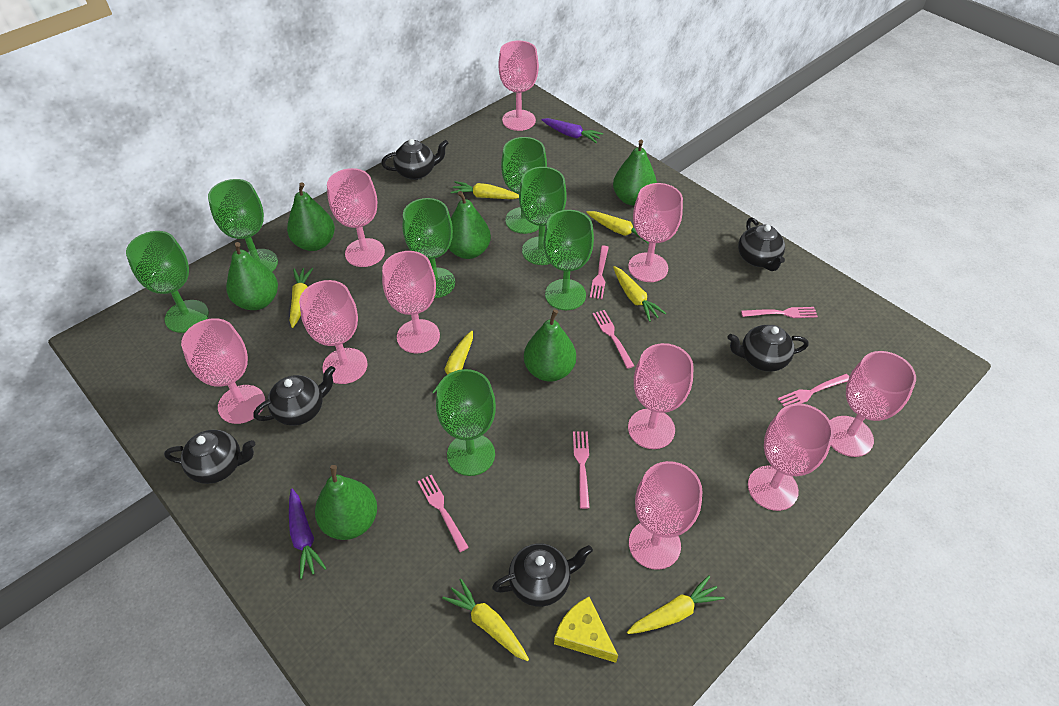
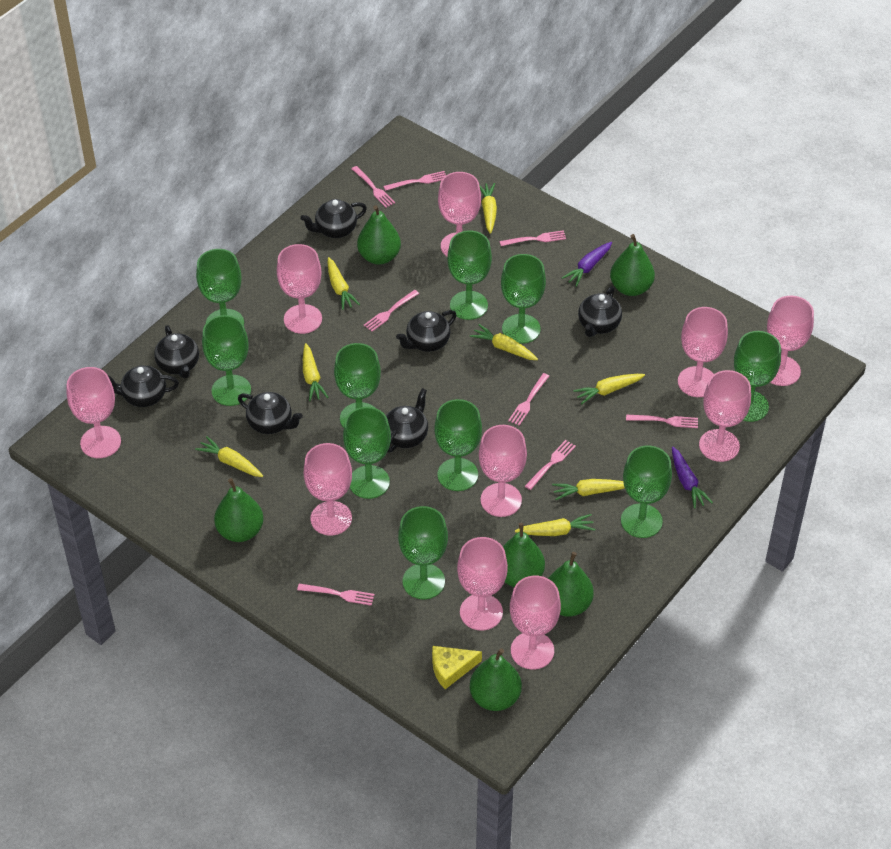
black teapot: [164,430,256,484] [253,366,336,425] [381,139,449,180] [492,544,593,607] [727,325,809,372] [738,217,785,271] = 6 -> [108,365,179,407] [154,325,199,378] [238,392,303,434] [300,199,367,238] [386,388,428,453] [396,310,457,352] [578,286,622,337] = 7
green goblet: [126,231,209,333] [208,179,278,272] [403,198,455,298] [436,369,496,476] [501,137,547,234] [519,167,566,265] [544,210,594,310] = 7 -> [196,249,244,325] [202,315,251,406] [334,343,381,428] [343,407,391,499] [398,506,448,599] [434,399,482,491] [447,230,492,320] [501,254,546,344] [621,446,672,538] [734,331,781,422] = 10
pink fork: [418,474,469,552] [573,431,590,509] [590,246,609,299] [592,310,634,369] [741,307,818,318] [778,374,850,407] = 6 -> [297,584,375,606] [352,166,395,208] [364,290,419,332] [383,171,446,191] [499,230,566,246] [508,373,549,426] [525,440,576,490] [626,415,698,428] = 8
yellow carrot: [290,268,313,328] [432,331,473,394] [442,579,529,661] [451,181,519,199] [586,211,649,243] [613,266,666,322] [627,575,725,634] = 7 -> [195,436,263,477] [303,343,328,401] [328,257,360,310] [470,324,538,360] [479,183,497,234] [515,514,595,536] [552,479,625,500] [573,374,645,404] = 8

